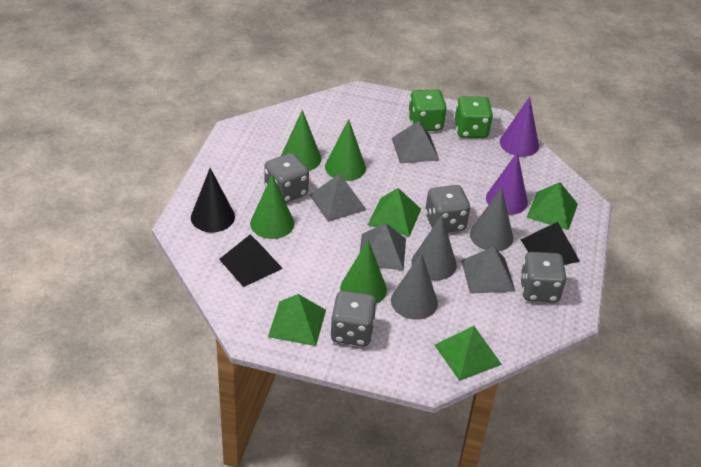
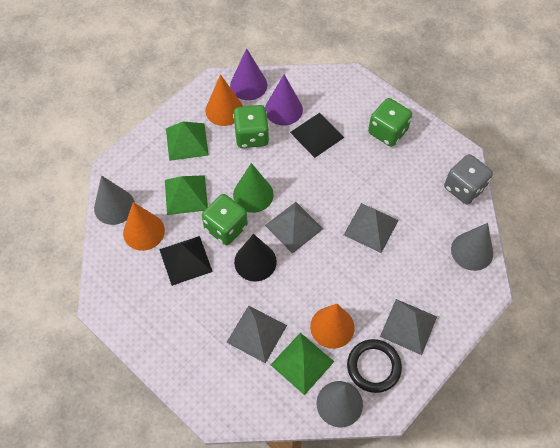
black ring: none = 0 -> [347,339,402,393] = 1
green cone: [250,174,294,239] [281,110,321,171] [325,119,366,181] [340,240,387,304] = 4 -> [233,163,274,213] = 1
green dice: [408,89,447,131] [455,96,493,138] = 2 -> [202,194,248,245] [233,105,269,148] [368,98,412,147] = 3
green pyramid: [268,294,326,346] [368,188,421,237] [435,326,502,381] [526,182,578,230] = 4 -> [165,175,208,215] [166,122,209,161] [271,333,334,395] = 3
grey dice: [264,153,309,203] [331,291,377,346] [425,185,470,233] [520,252,567,302] = 4 -> [444,154,493,205] = 1
orange cone: none = 0 -> [123,202,165,251] [205,74,243,126] [310,304,355,349] = 3

